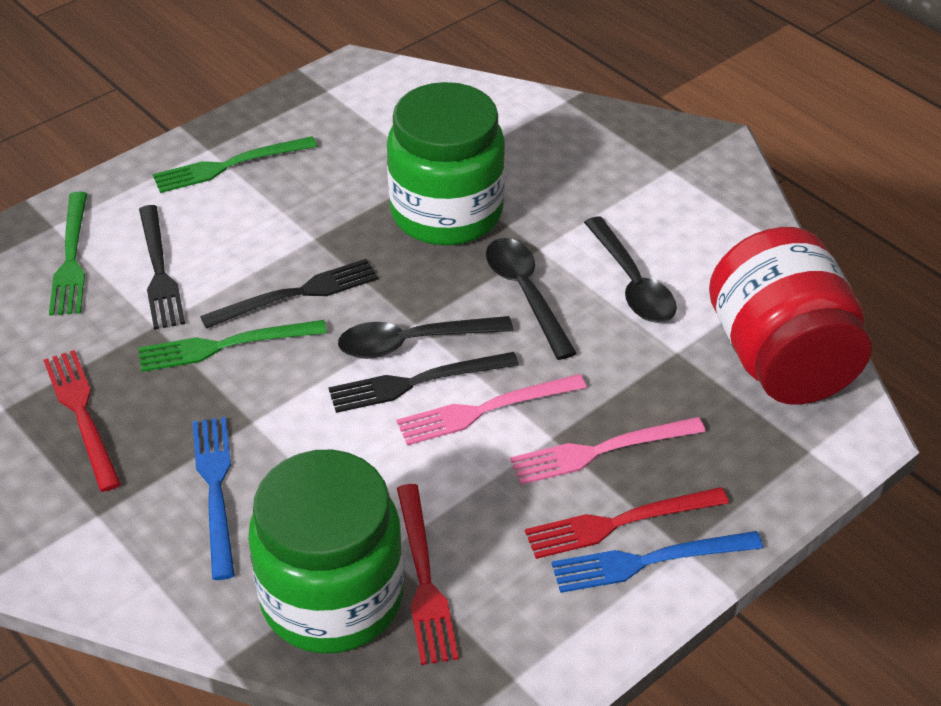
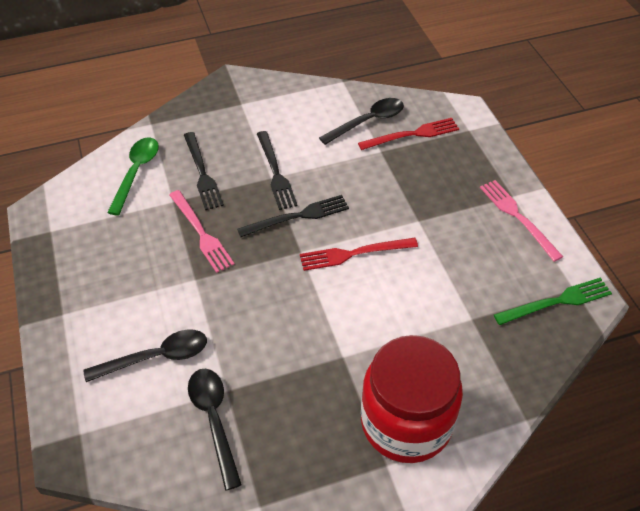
blue fork: [192,417,235,580] [551,531,763,593] = 2 -> none = 0
green fork: [49,192,87,316] [138,320,327,372] [153,136,317,193] = 3 -> [494,278,612,325] = 1
green jar: [248,450,404,654] [387,82,505,246] = 2 -> none = 0
green spoon: none = 0 -> [107,138,159,216] = 1
red fork: [44,350,121,492] [397,484,459,665] [525,487,729,559] = 3 -> [300,238,418,271] [358,118,459,150] = 2

